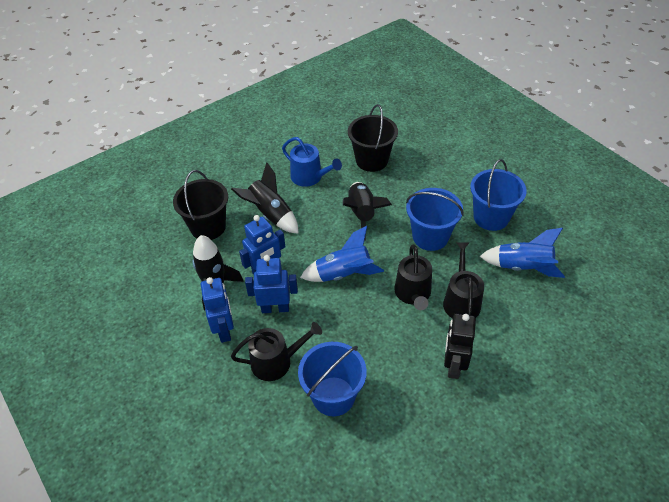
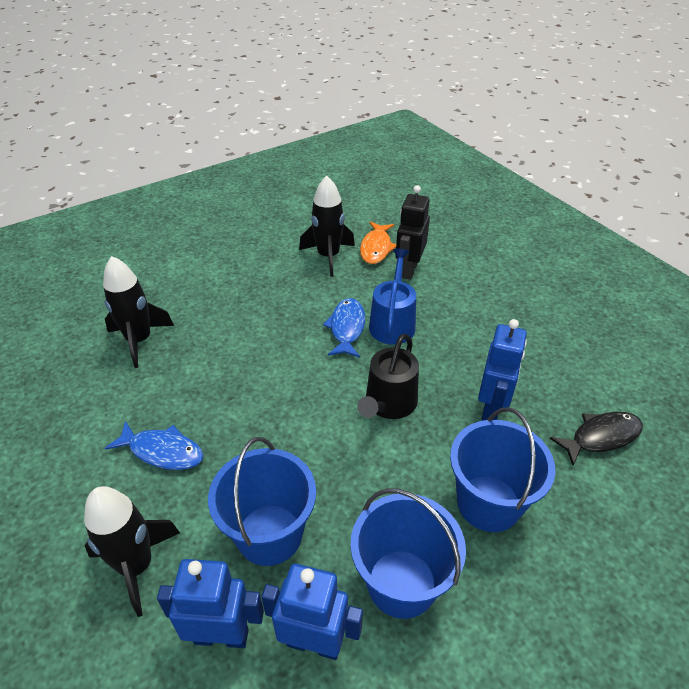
black bucket: [173,170,228,240] [348,104,398,172] = 2 -> none = 0
black fish: none = 0 -> [550,412,643,466] = 1
black watering can: [231,322,322,381] [395,245,432,310] [443,242,484,318] = 3 -> [357,334,419,419] = 1
blue fish: none = 0 -> [105,421,203,470] [323,298,365,358] = 2
blue rocket: [300,226,384,282] [480,228,565,278] = 2 -> none = 0
orange fish: none = 0 -> [360,222,396,264] = 1

